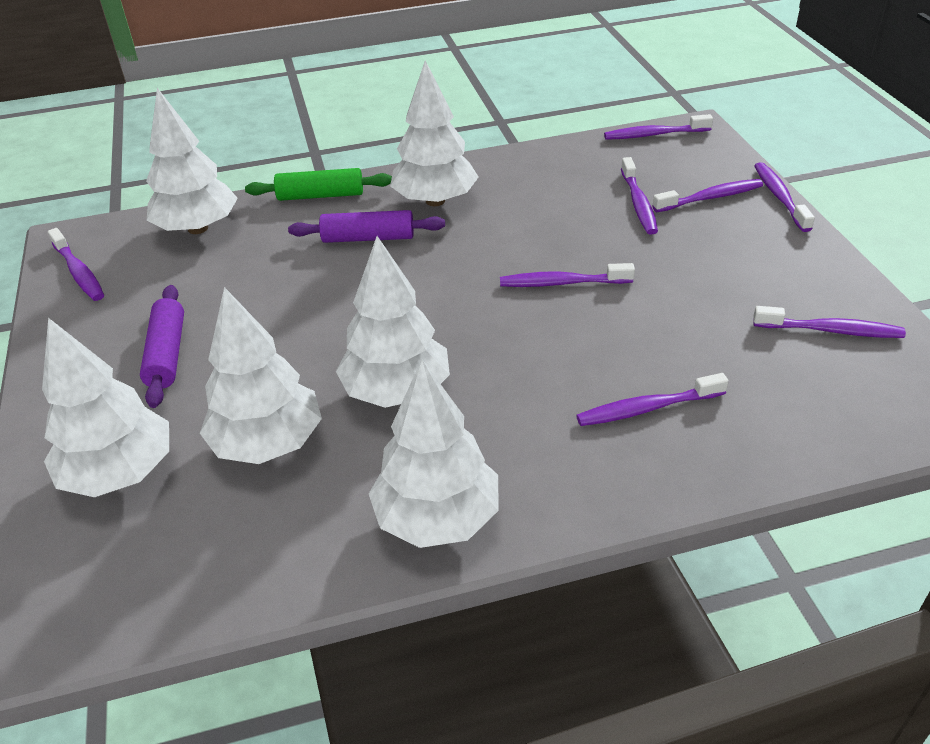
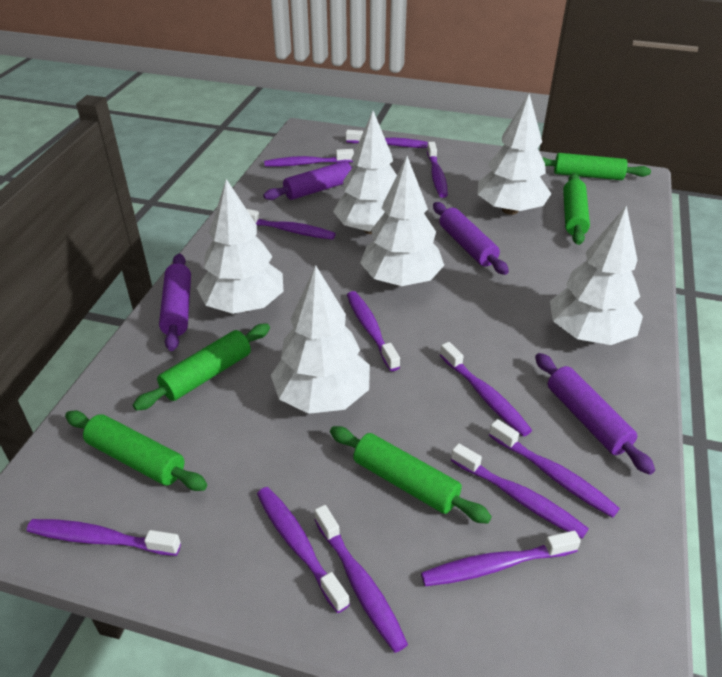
green rolling pin: [245,168,392,201] = 1 -> [65,411,207,491] [133,324,270,411] [330,426,492,524] [542,153,651,180] [563,173,590,245] = 5
purple rolling pin: [140,285,184,408] [288,210,445,243] = 2 -> [159,253,191,351] [263,161,353,200] [433,202,509,275] [535,353,655,475] = 4
purple toothbrush: [48,228,104,301] [500,263,635,287] [576,373,729,426] [604,114,713,140] [621,157,658,235] [652,179,763,212] [753,306,906,338] [754,162,815,232] = 8 -> [27,519,181,556] [247,209,336,240] [257,487,350,613] [264,149,354,167] [314,505,408,653] [346,130,428,148] [347,291,400,371] [421,531,581,586] [427,142,448,198] [440,342,532,437] [451,443,589,539] [489,419,620,518] = 12

